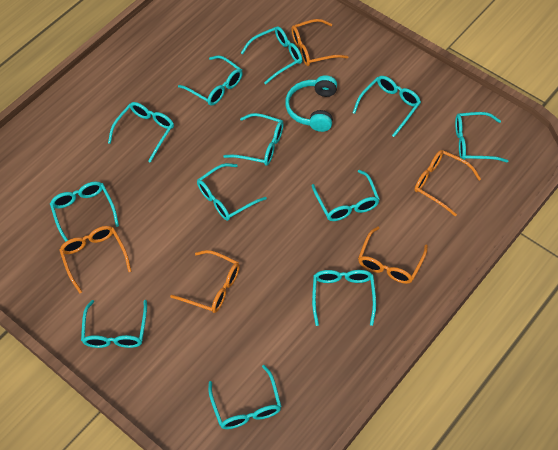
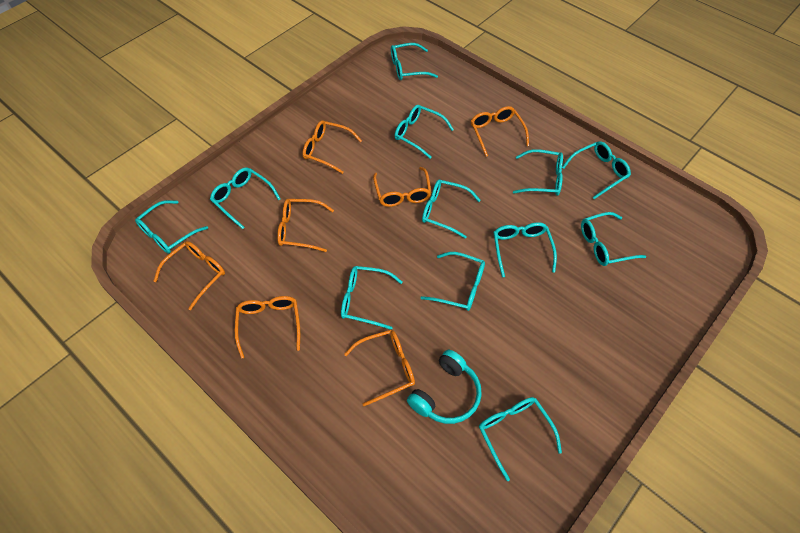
orange glasses: [59,226,131,293] [170,250,240,313] [291,19,348,66] [358,227,428,284] [414,150,481,217] = 5 -> [154,241,225,310] [235,296,300,359] [277,199,334,252] [302,121,362,174] [344,330,415,406] [373,167,432,207] [471,106,529,157] = 7

